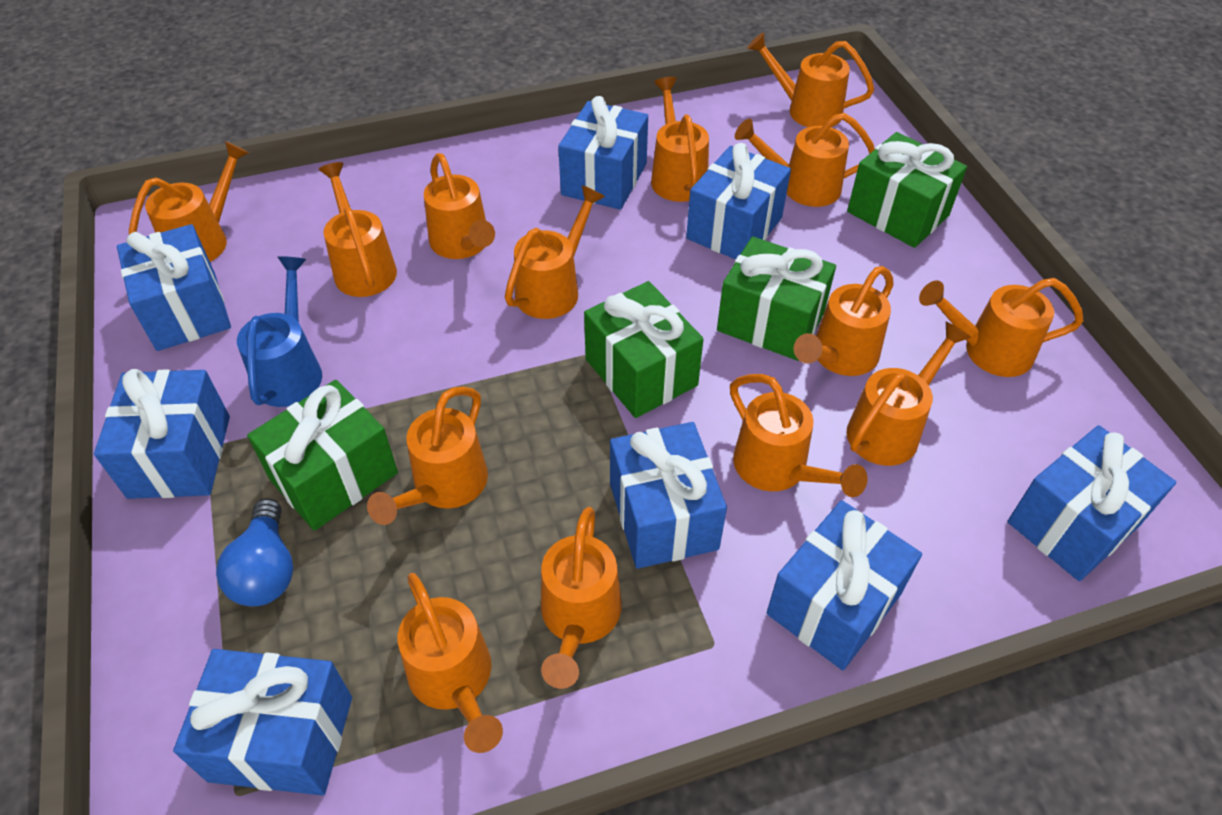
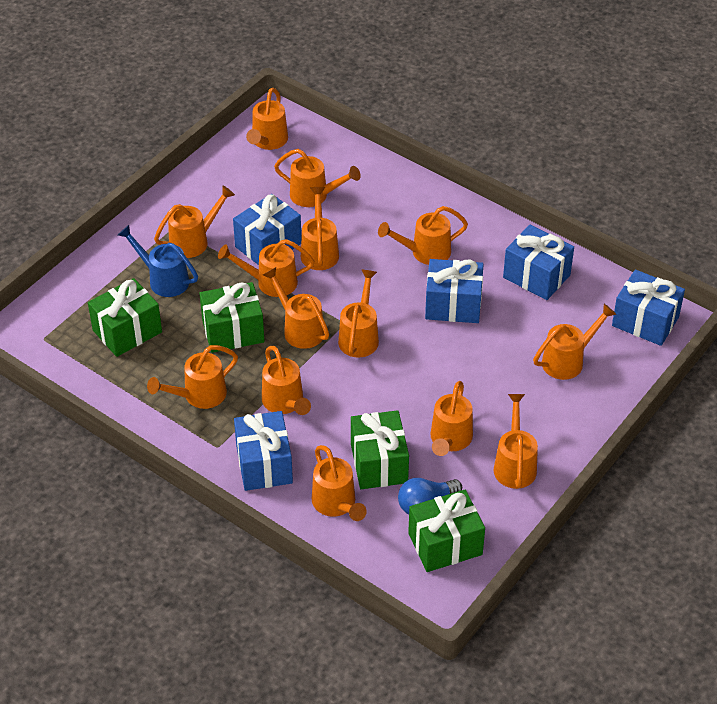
blue gift: [94,369,230,499] [117,224,231,351] [173,649,352,796] [558,96,648,210] [610,422,727,569] [686,143,791,260] [767,500,922,670] [1007,425,1176,581] = 8 -> [233,194,301,265] [234,411,293,491] [425,259,484,323] [503,225,574,300] [612,270,685,346] = 5

